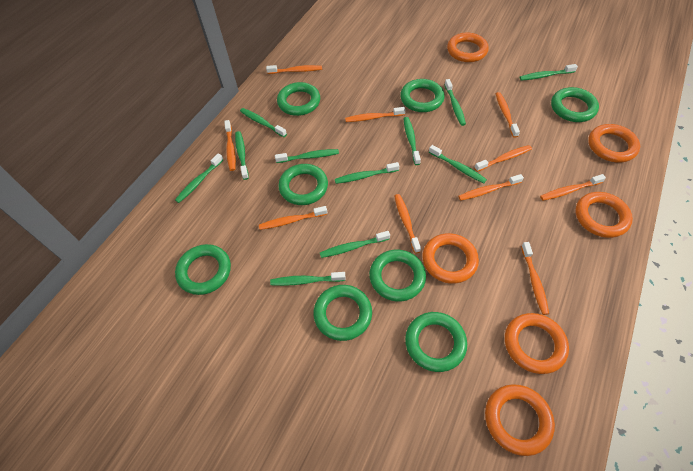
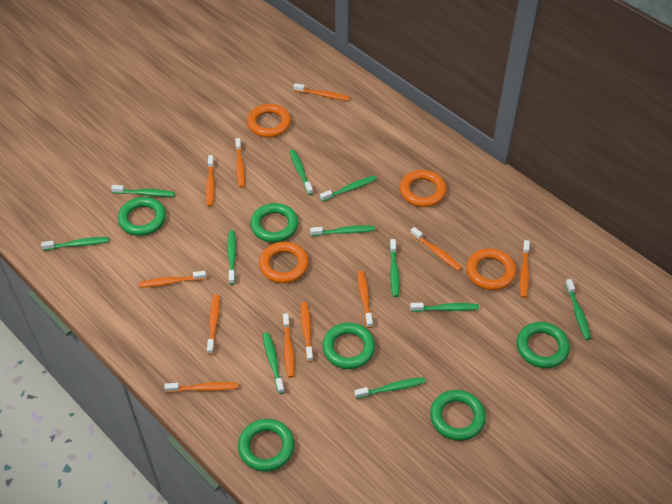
green ring: [175,244,231,295] [277,82,320,116] [278,164,328,205] [313,285,372,341] [369,250,426,302] [400,79,445,112] [405,312,467,372] [551,87,599,122] = 8 -> [118,197,166,236] [238,419,295,472] [250,203,298,243] [322,323,375,369] [430,390,486,441] [517,322,570,368] = 6
orange ring: [422,233,479,284] [447,32,489,62] [485,384,555,456] [505,313,569,374] [576,192,633,238] [588,124,640,163] = 6 -> [247,104,291,138] [259,242,309,283] [400,170,447,207] [466,248,516,290] = 4
orange toothbrush: [224,120,236,171] [259,206,327,230] [266,65,322,74] [345,107,405,122] [394,194,421,253] [458,174,524,201] [474,145,532,172] [496,92,520,138] [521,242,549,315] [540,174,606,201] = 10 -> [138,271,206,288] [164,382,238,393] [206,155,215,207] [207,295,220,355] [235,138,245,188] [283,313,295,378] [293,83,350,101] [301,302,313,362] [358,271,373,328] [410,227,462,271] [520,240,530,298] = 11

